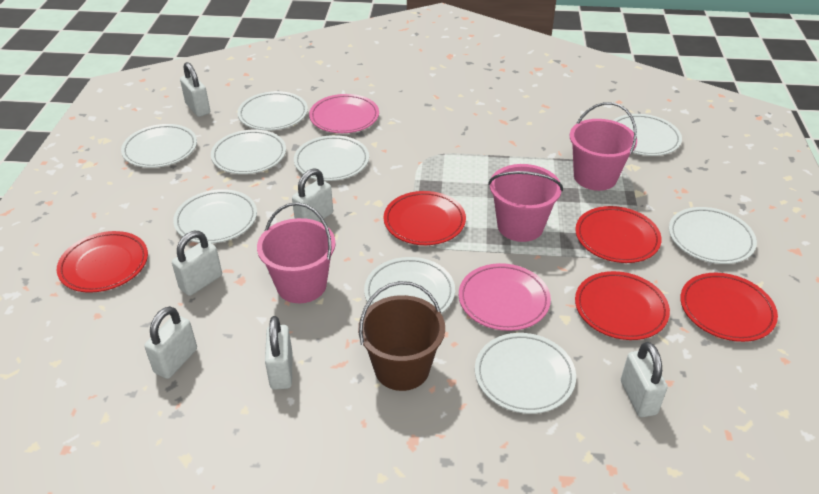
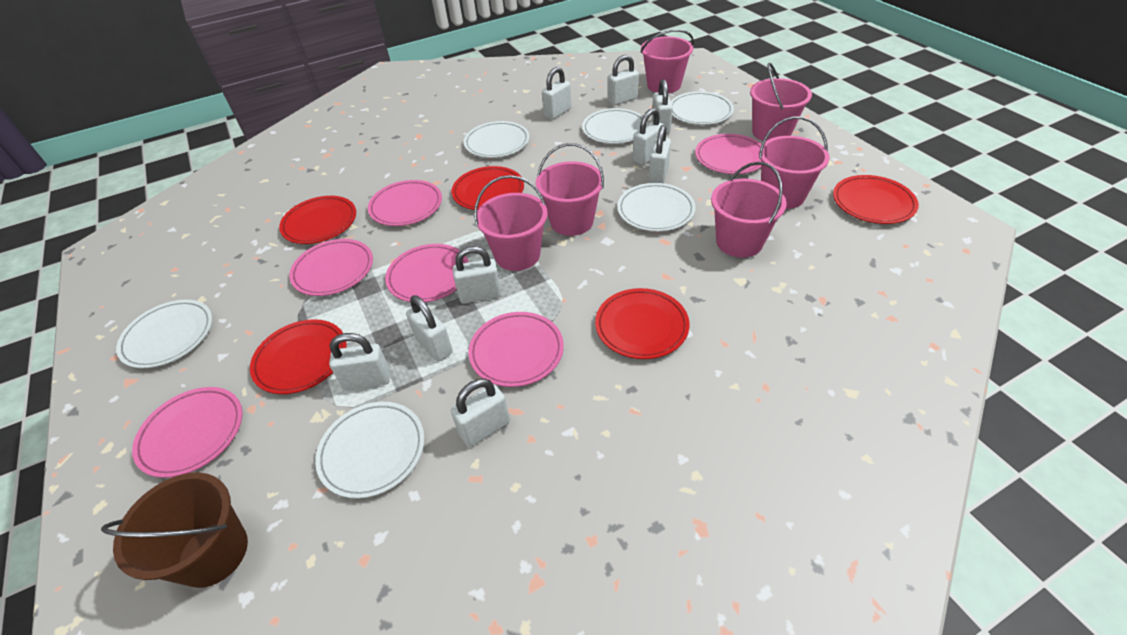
pink bucket: [257,202,336,303] [488,164,563,242] [570,102,637,191] = 3 -> [474,175,548,271] [536,143,604,236] [640,29,694,93] [711,162,787,258] [750,63,812,141] [759,116,830,209] = 6
pink plate: [309,94,379,133] [459,263,551,331] = 2 -> [132,387,242,478] [289,239,373,296] [368,180,442,226] [385,244,469,302] [468,312,564,387] [695,134,762,174] = 6
white padlock: [144,306,197,379] [172,231,222,296] [180,62,210,117] [265,316,293,390] [292,168,333,222] [621,342,667,417] = 6 -> [329,333,390,390] [406,295,453,362] [451,378,510,447] [453,246,501,303] [542,67,571,119] [608,55,639,105] [633,108,664,165] [649,125,671,183] [652,79,673,134] = 9
white plate: [121,124,197,168] [173,189,257,243] [211,130,286,174] [237,91,308,131] [294,135,369,181] [364,257,455,314] [475,333,576,414] [613,114,682,156] [669,207,757,264] = 9 -> [116,300,212,368] [315,402,425,499] [464,121,530,158] [582,108,648,144] [617,183,696,232] [671,91,734,125] = 6

